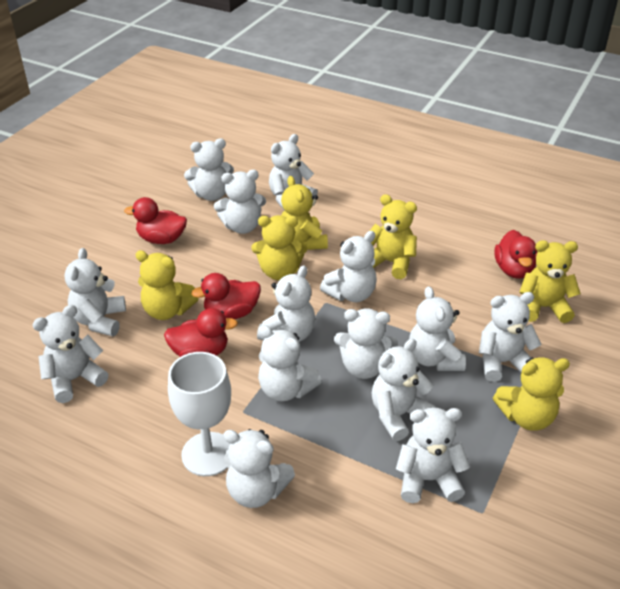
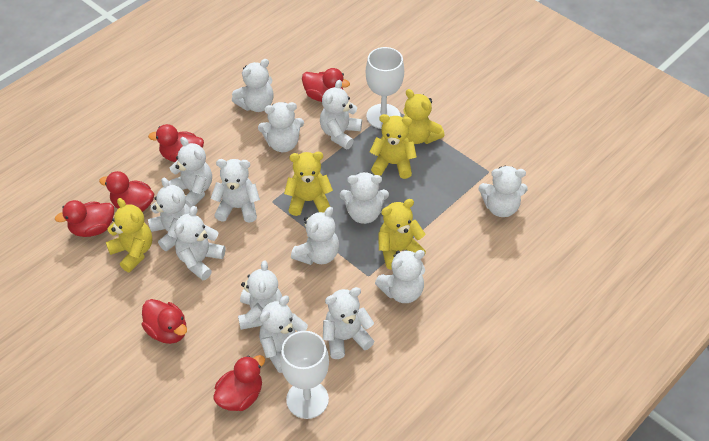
red duck: [124,197,187,244] [164,308,238,357] [191,273,261,319] [494,230,538,279] = 4 -> [55,200,114,237] [99,171,154,212] [142,299,187,344] [148,124,204,162] [213,355,265,411] [302,68,350,102] = 6
white goblet: [168,352,231,476] = 1 -> [280,331,329,419] [366,47,404,129] = 2
yellow teddy bear: [135,250,199,320] [251,215,308,280] [281,176,328,250] [370,194,417,279] [493,357,570,431] [519,240,581,323] = 6 -> [106,198,152,272] [284,152,333,216] [370,114,417,179] [379,199,426,270] [403,89,445,144] = 5

